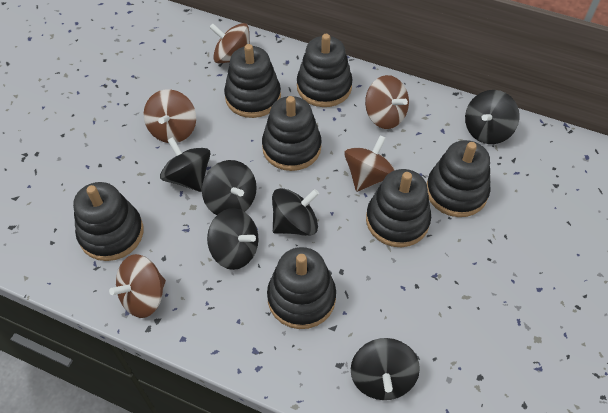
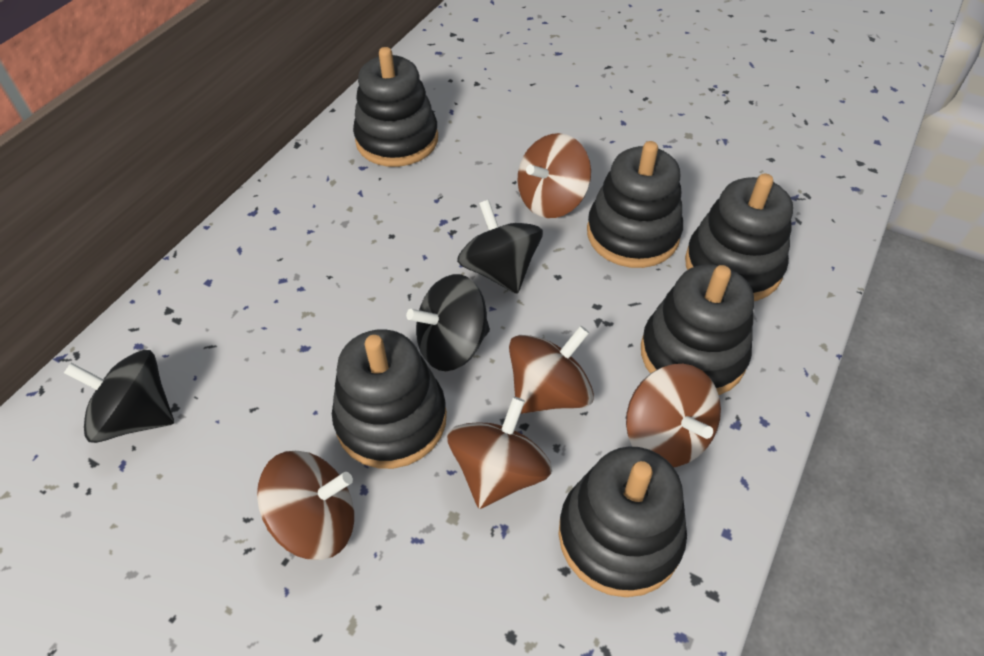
black spinning top: [160,137,211,192] [202,160,257,215] [207,208,258,270] [272,188,319,236] [351,338,420,400] [465,90,520,144] = 6 -> [64,350,174,443] [406,274,490,371] [457,200,543,294] = 3
black stacking toy: [73,182,144,261] [224,44,281,118] [262,96,321,171] [267,247,336,329] [297,34,352,107] [366,169,431,247] [427,140,491,217] = 7 -> [332,330,447,469] [353,47,438,167] [558,446,687,597] [587,141,683,268] [641,264,754,395] [685,174,793,301] = 6

